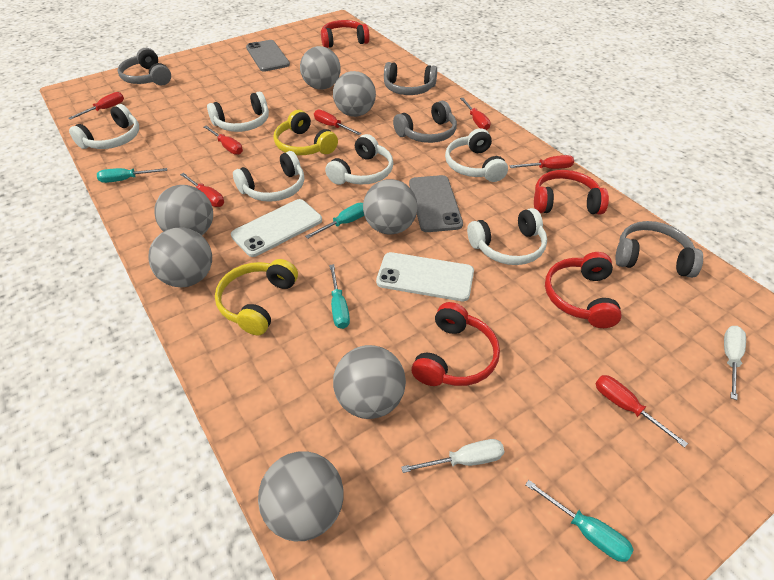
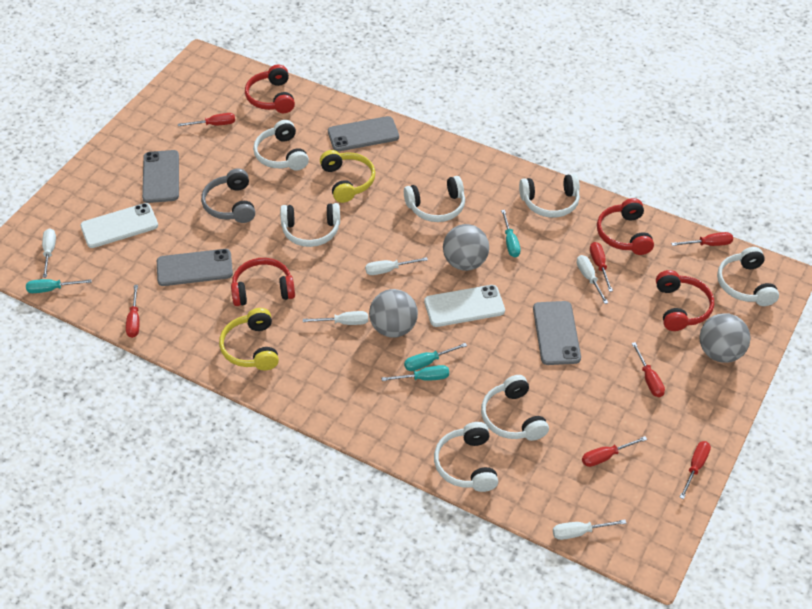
grey ball: [148,227,212,287] [154,185,213,235] [258,451,344,542] [300,46,341,90] [333,71,376,117] [333,345,406,419] [363,179,418,234] = 7 -> [369,289,418,338] [443,224,489,271] [700,313,750,363] = 3
grey headphones: [118,48,171,85] [384,62,437,95] [393,101,457,143] [615,221,703,278] = 4 -> [201,168,255,223] = 1
grey phone: [246,40,290,72] [409,175,463,232] = 2 -> [142,150,179,203] [157,249,233,286] [328,116,399,152] [533,301,581,365] = 4
white headphones: [69,104,139,149] [207,92,269,132] [233,151,304,202] [325,134,393,185] [445,128,508,182] [467,208,547,265] = 6 -> [253,120,309,171] [280,203,340,247] [404,176,465,222] [434,422,498,492] [481,375,549,441] [519,174,580,218] [717,247,779,306] = 7
white screwdriver: [401,439,504,473] [724,326,746,400] = 2 -> [42,228,56,278] [303,311,368,325] [365,257,428,275] [553,519,626,540] [577,255,608,304] = 5

